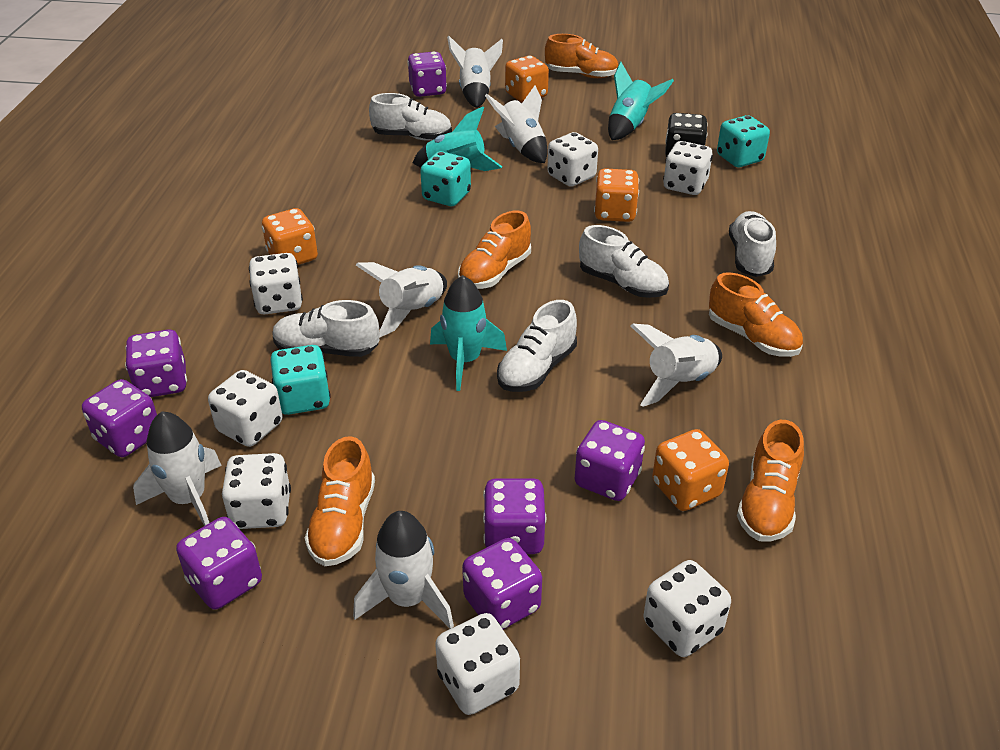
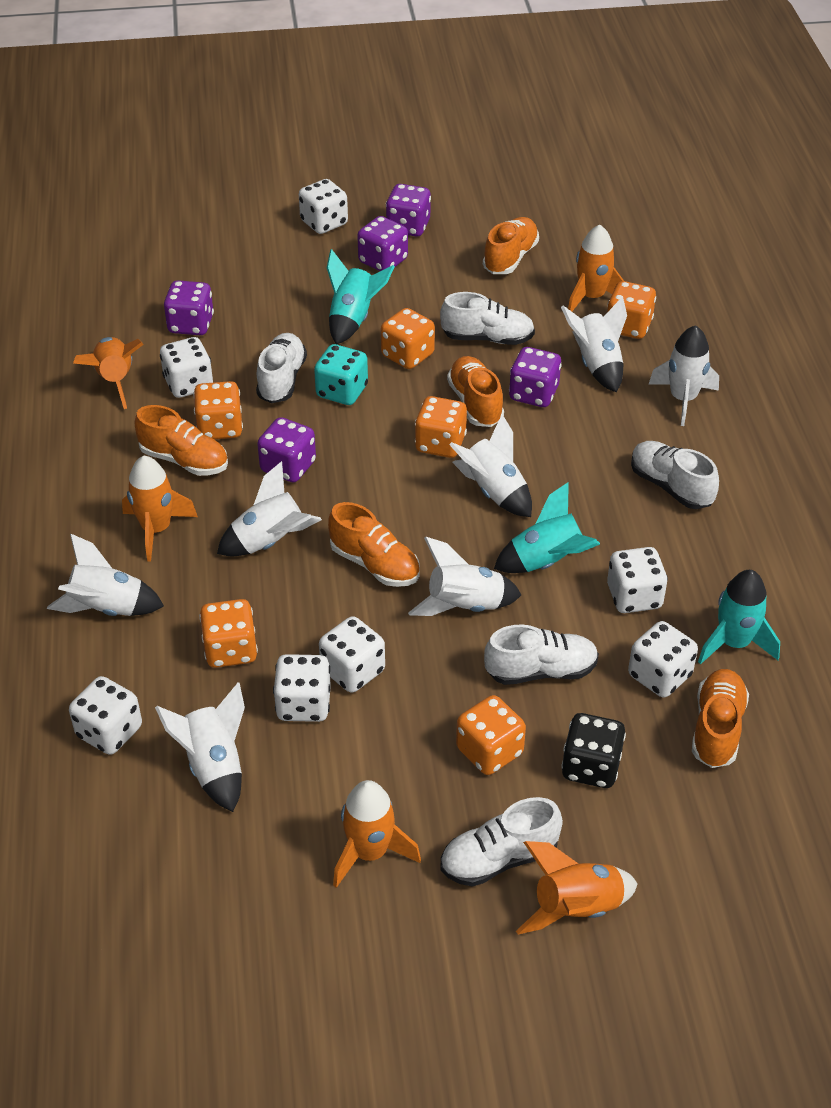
orange dice: [262,208,318,265] [505,56,549,102] [594,168,639,222] [652,429,729,511] = 4 -> [193,381,243,439] [199,599,258,668] [381,308,435,369] [415,396,467,458] [456,695,526,775] [607,281,656,339] = 6
orange rocket: none = 0 -> [73,337,144,409] [122,456,198,561] [333,780,421,888] [516,841,638,934] [568,224,624,311] = 5
purple dice: [82,379,157,457] [125,330,187,397] [176,517,262,610] [407,51,447,97] [462,538,542,629] [483,478,546,554] [575,420,645,501] = 7 -> [164,280,214,335] [257,417,316,482] [357,216,408,271] [386,184,431,237] [509,347,562,407] = 5
turquoise dice: [270,345,331,415] [420,151,471,206] [717,115,770,167] = 3 -> [314,344,368,405] = 1
white rocket: [133,412,222,526] [353,511,454,629] [356,262,447,337] [447,36,503,108] [485,85,548,163] [630,323,722,407] = 6 -> [47,534,164,616] [155,682,245,812] [217,461,322,556] [408,537,521,616] [449,414,532,517] [561,296,627,393] [649,325,719,426] = 7

